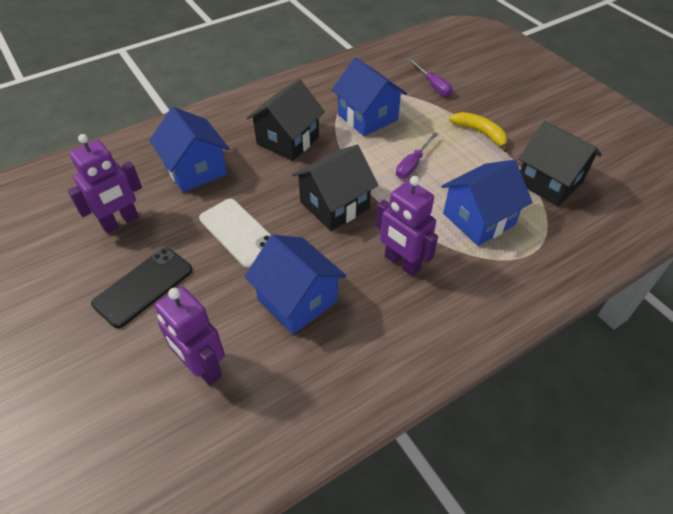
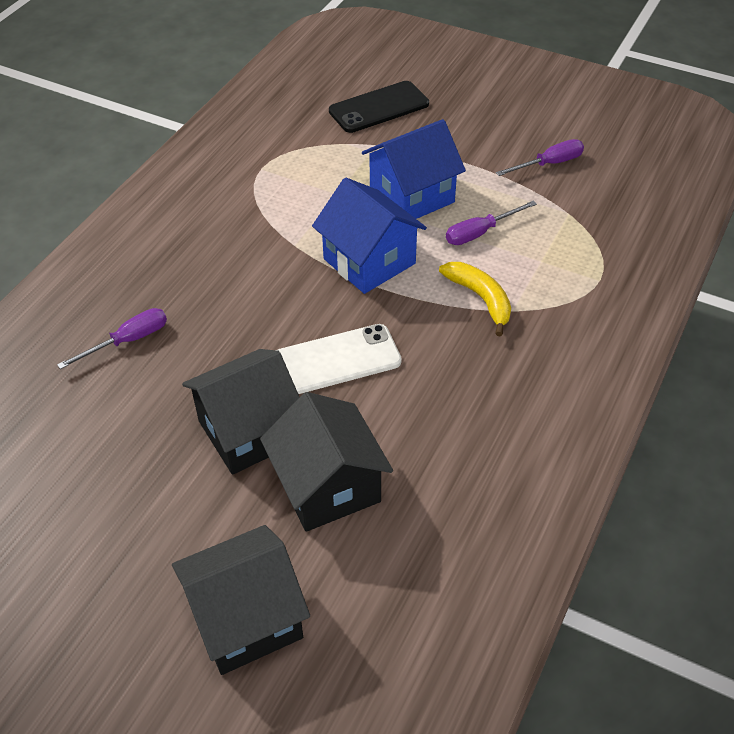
blue house: [149,107,229,192] [245,235,346,334] [332,58,407,136] [442,160,532,246] = 4 -> [312,178,427,294] [362,119,466,219] = 2
purple robot: [68,134,142,234] [155,286,225,386] [376,176,438,276] = 3 -> none = 0
purple screwdriver: [396,132,438,178] [408,59,452,96] = 2 -> [57,308,167,369] [446,201,537,245] [496,139,584,176] = 3

